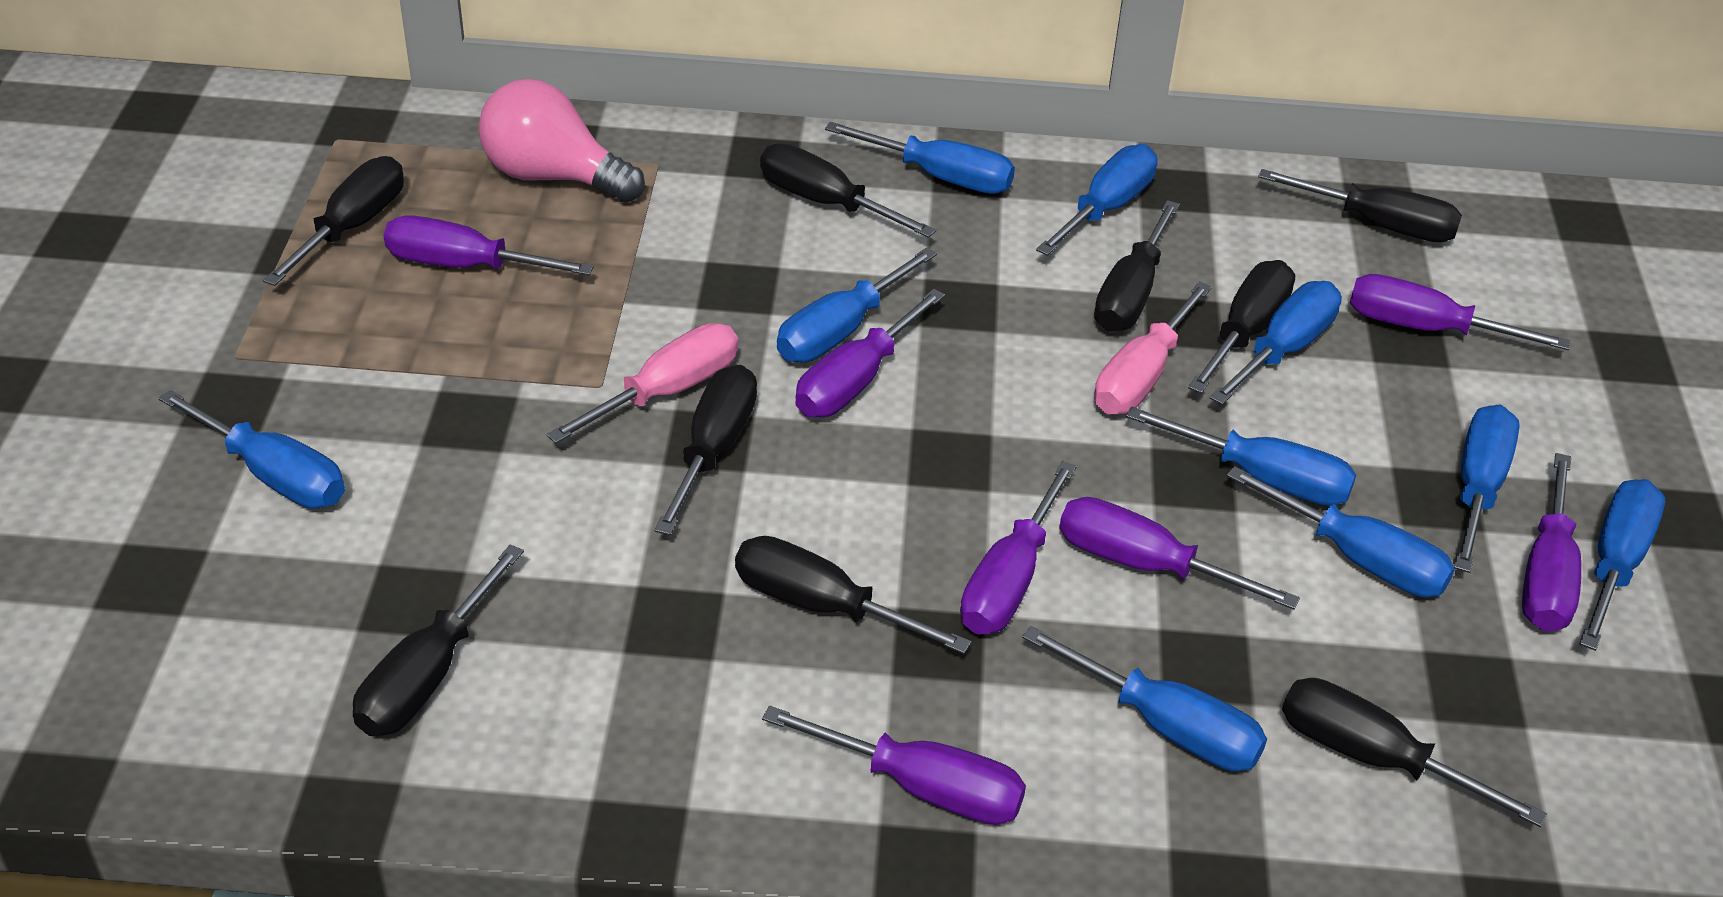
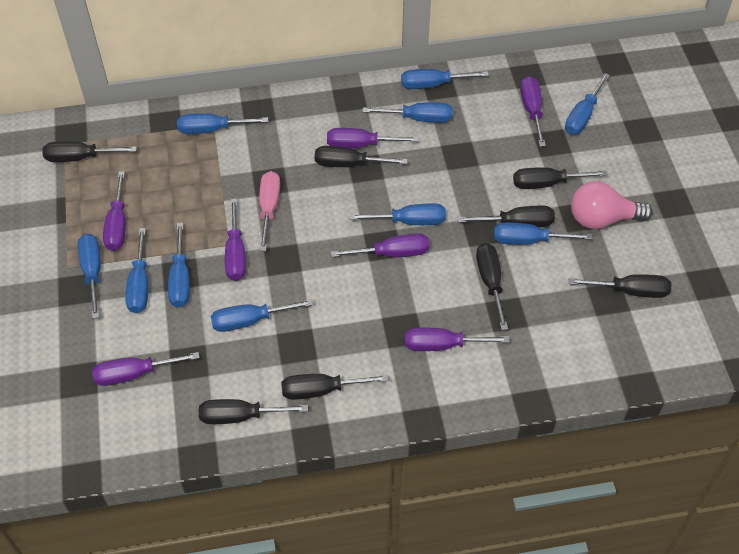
black screwdriver: [263,156,404,286] [353,544,524,736] [654,365,757,535] [735,536,971,654] [760,143,936,238] [1094,200,1180,332] [1188,260,1295,394] [1258,169,1462,242] [1282,678,1547,827] = 9 -> [42,141,137,162] [199,399,308,424] [281,374,389,400] [315,146,408,167] [458,206,555,227] [476,243,508,330] [513,167,608,189] [569,274,671,298] = 8
pink screwdriver: [546,323,738,444] [1094,281,1212,414] = 2 -> [259,171,280,251] = 1

